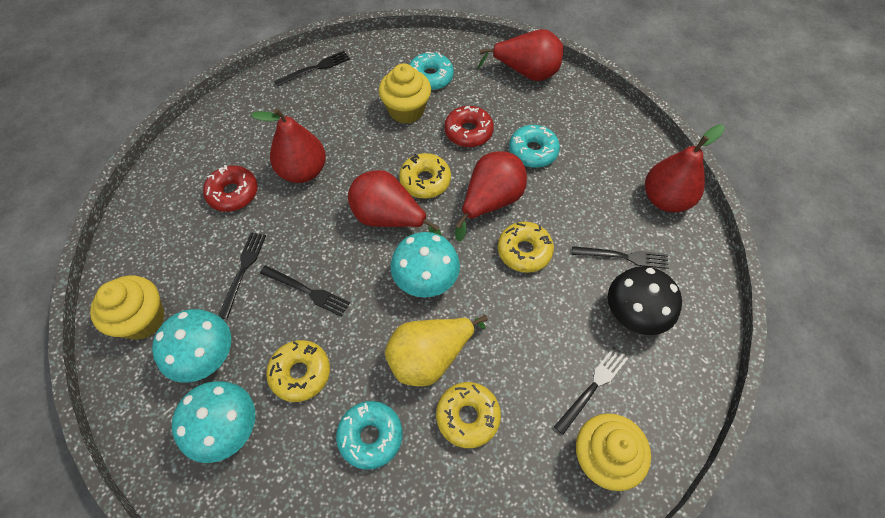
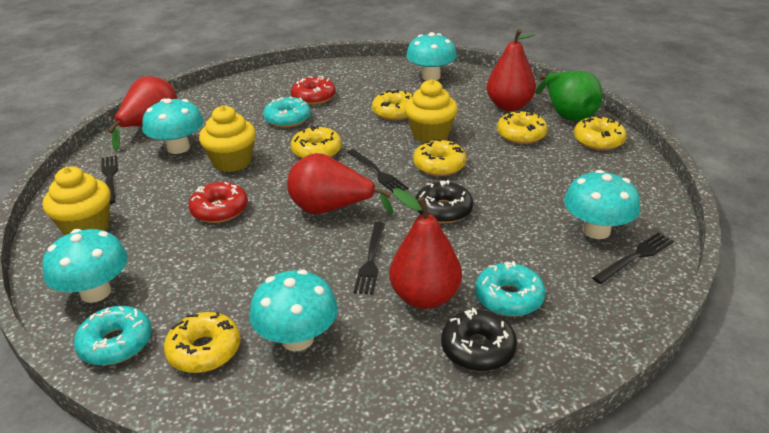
black donut: none = 0 -> [415,180,473,223] [441,308,517,371] = 2
black fork: [218,232,266,319] [260,265,350,317] [274,51,350,87] [554,347,628,435] [572,246,669,269] = 5 -> [101,155,118,204] [347,149,408,192] [354,222,385,295] [592,233,674,284] = 4
black mushroom: [608,266,682,335] = 1 -> none = 0
green pear: none = 0 -> [535,71,603,121] = 1
red pear: [251,108,326,183] [348,170,442,236] [455,151,527,242] [478,29,563,81] [645,124,725,212] = 5 -> [108,76,177,151] [288,153,393,215] [389,188,462,309] [487,29,536,111] = 4
turquoise mushroom: [152,309,231,383] [172,381,255,463] [390,232,460,298] = 3 -> [42,229,128,303] [142,98,204,154] [249,270,338,351] [406,32,457,81] [564,170,640,239] = 5
yellow donut: [266,340,330,402] [399,153,451,199] [436,382,501,448] [498,222,554,273] = 4 -> [164,311,240,373] [291,125,342,158] [372,90,413,120] [413,139,466,176] [497,110,548,144] [574,116,627,150] = 6
yellow pear: [385,315,488,386] = 1 -> none = 0

